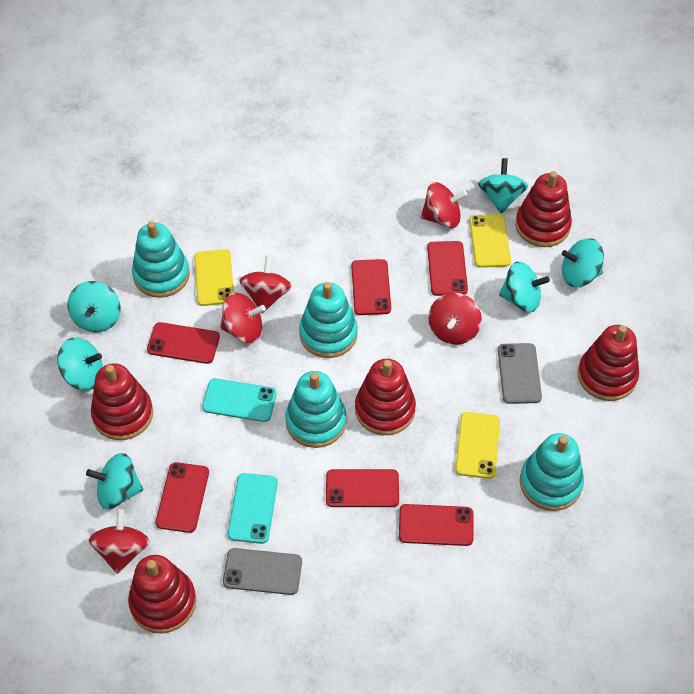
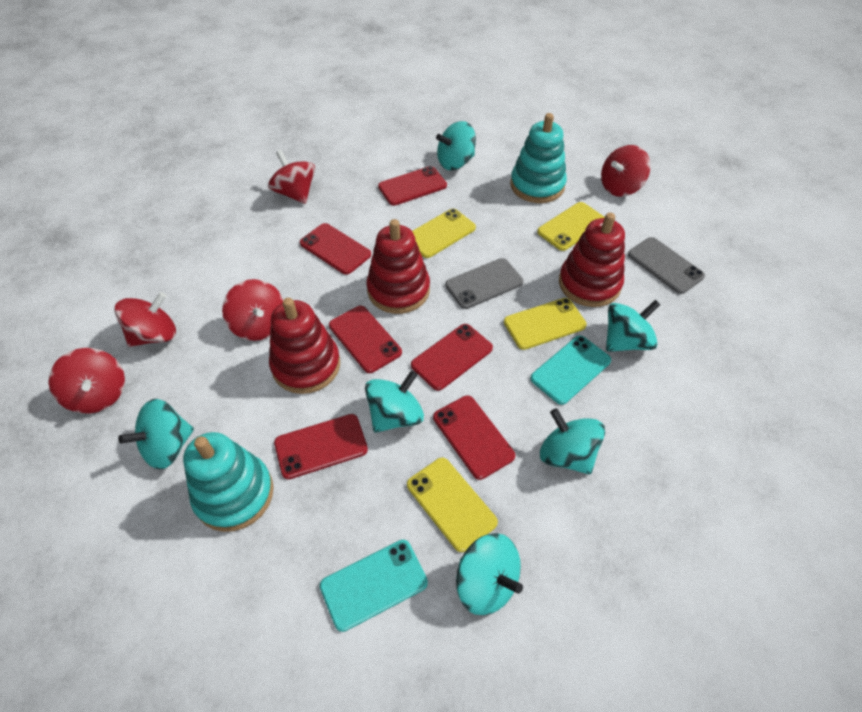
red stacking toy: [91,364,153,440] [128,555,196,633] [355,359,416,435] [515,171,572,247] [578,325,639,401] = 5 -> [269,298,340,394] [366,219,430,314] [559,213,625,307] = 3
turquoise stacking toy: [132,221,190,298] [285,371,347,448] [299,282,358,358] [520,433,584,511] = 4 -> [183,432,274,532] [510,113,567,203] = 2
yellow phone: [194,249,234,306] [455,412,500,479] [469,214,511,268] = 3 -> [407,458,498,552] [412,209,476,258] [504,298,587,350] [537,202,605,251] = 4

